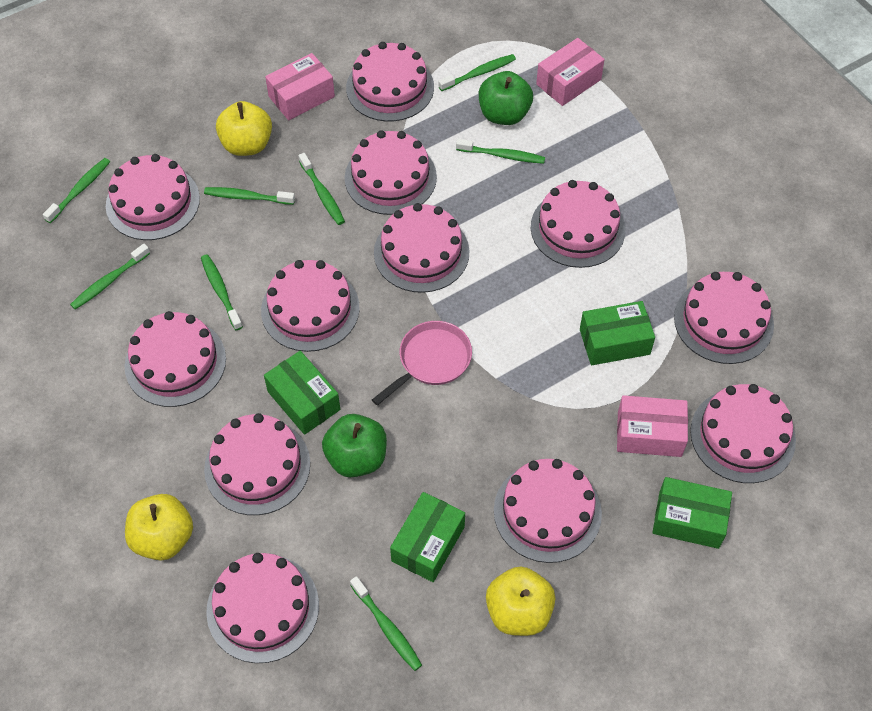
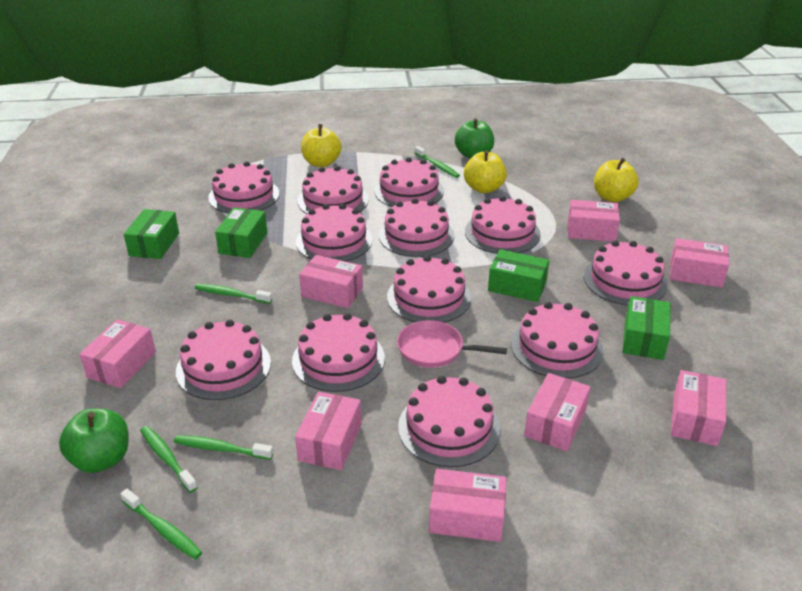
green toothbrush: [43,158,110,223] [70,244,150,309] [201,254,243,330] [204,187,295,205] [299,153,345,225] [350,576,422,671] [438,54,516,91] [456,139,545,164] = 8 -> [120,489,202,560] [140,426,198,493] [174,435,273,460] [195,284,272,304] [415,146,460,178] = 5
pink box: [265,53,335,120] [536,38,605,106] [617,395,688,457] = 3 -> [80,320,156,388] [295,392,362,470] [299,255,363,308] [429,469,507,542] [524,373,591,451] [568,200,620,242] [670,238,729,288] [671,370,726,446] = 8

